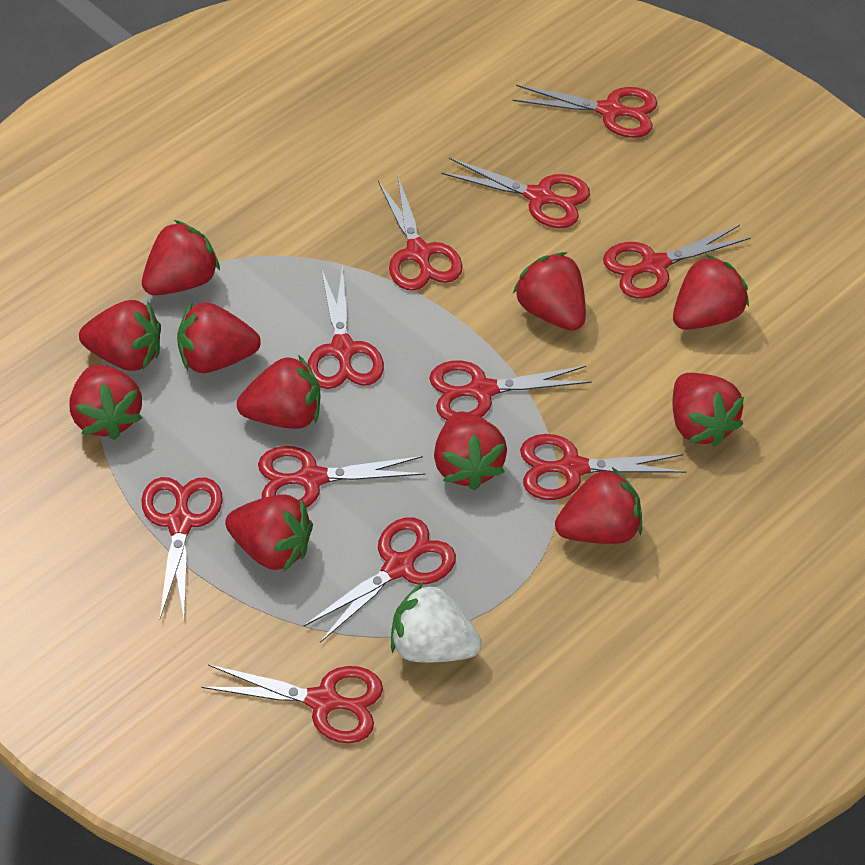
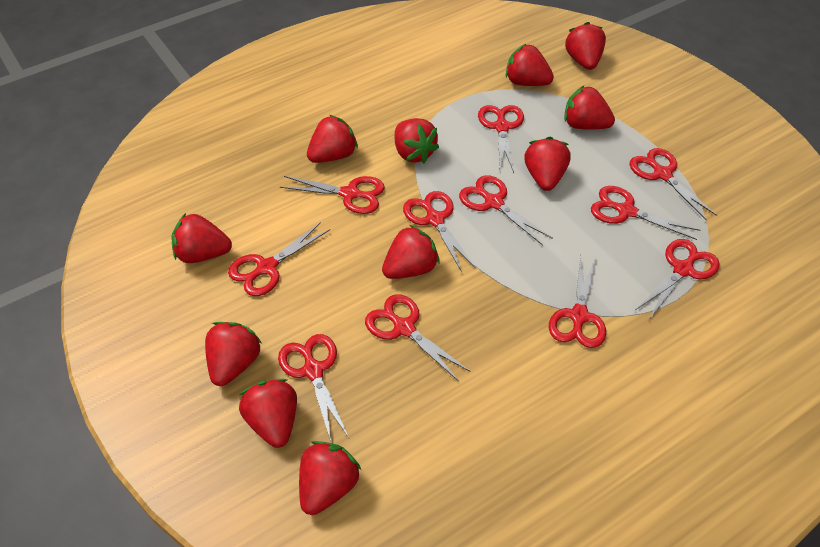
white strawberry: [391,582,482,663] = 1 -> none = 0

